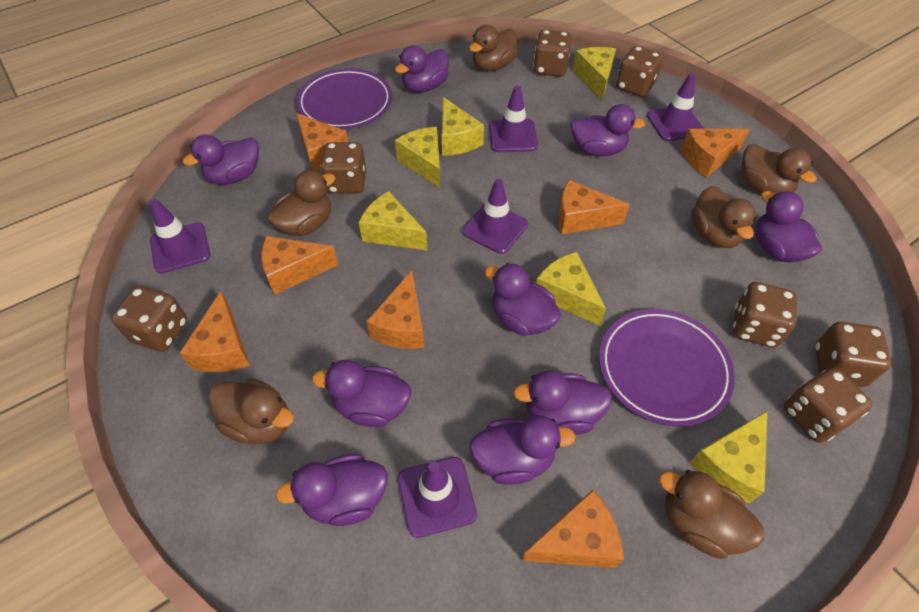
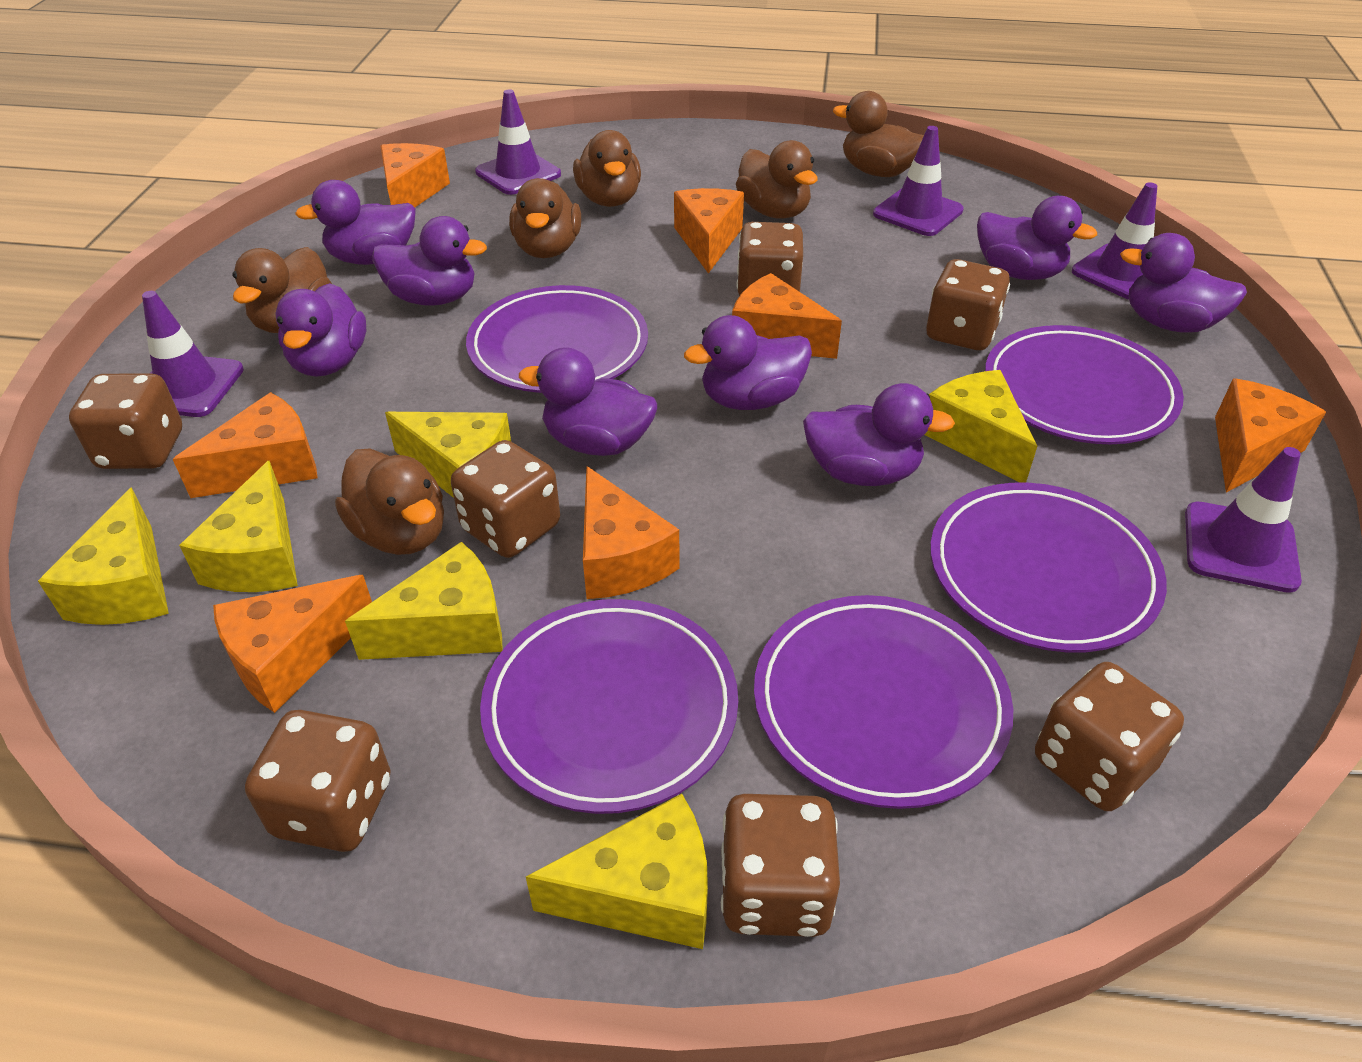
purple duck: [183,135,259,185] [275,454,388,526] [312,360,411,427] [395,45,449,92] [469,415,575,485] [484,263,561,336] [513,370,612,435] [571,104,645,156] [755,191,822,262] = 9 -> [275,283,366,377] [295,180,416,265] [372,216,487,306] [519,347,657,456] [684,315,812,410] [803,383,955,486] [977,196,1097,280] [1120,233,1247,333] = 8
purple plate: [296,68,392,129] [599,309,735,427] = 2 -> [466,285,648,393] [480,599,738,814] [754,595,1013,809] [930,483,1167,653] [985,325,1184,444] = 5

